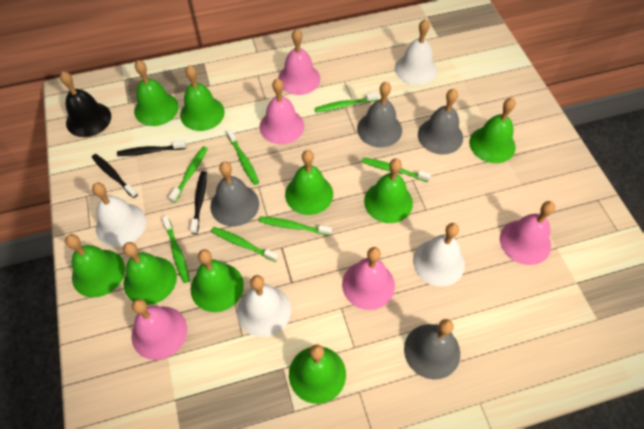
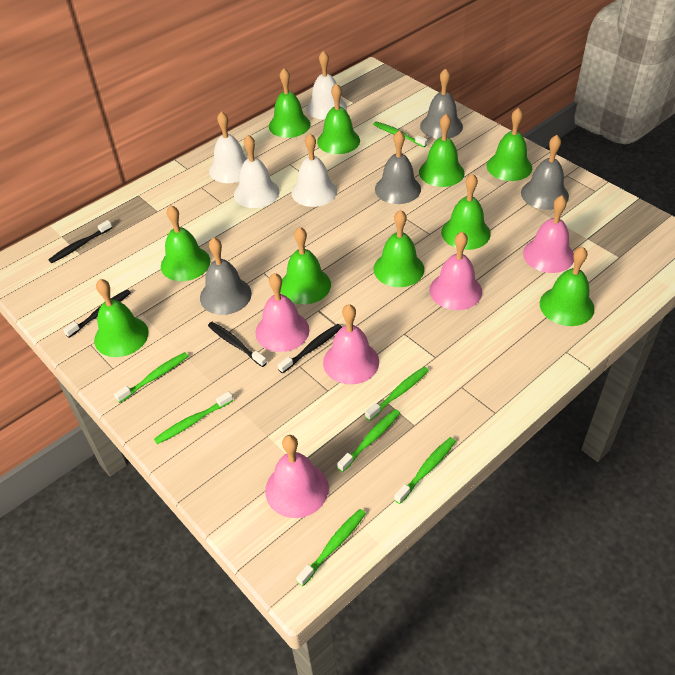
black bell: [60,71,111,137] = 1 -> none = 0
black toothbrush: [92,154,138,198] [117,140,186,156] [190,171,207,234] = 3 -> [48,220,112,263] [63,290,131,338] [208,322,267,367] [278,324,342,373] = 4
green bell: [65,234,125,298] [123,242,177,305] [134,60,179,126] [180,65,225,131] [191,249,244,312] [285,150,333,215] [289,344,346,404] [364,159,413,223] [469,98,516,163] = 9 -> [94,279,149,357] [161,205,210,281] [269,68,311,138] [280,227,331,304] [317,83,360,154] [373,210,424,287] [419,114,464,187] [441,173,491,250] [487,108,532,181] [540,246,595,326] = 10

